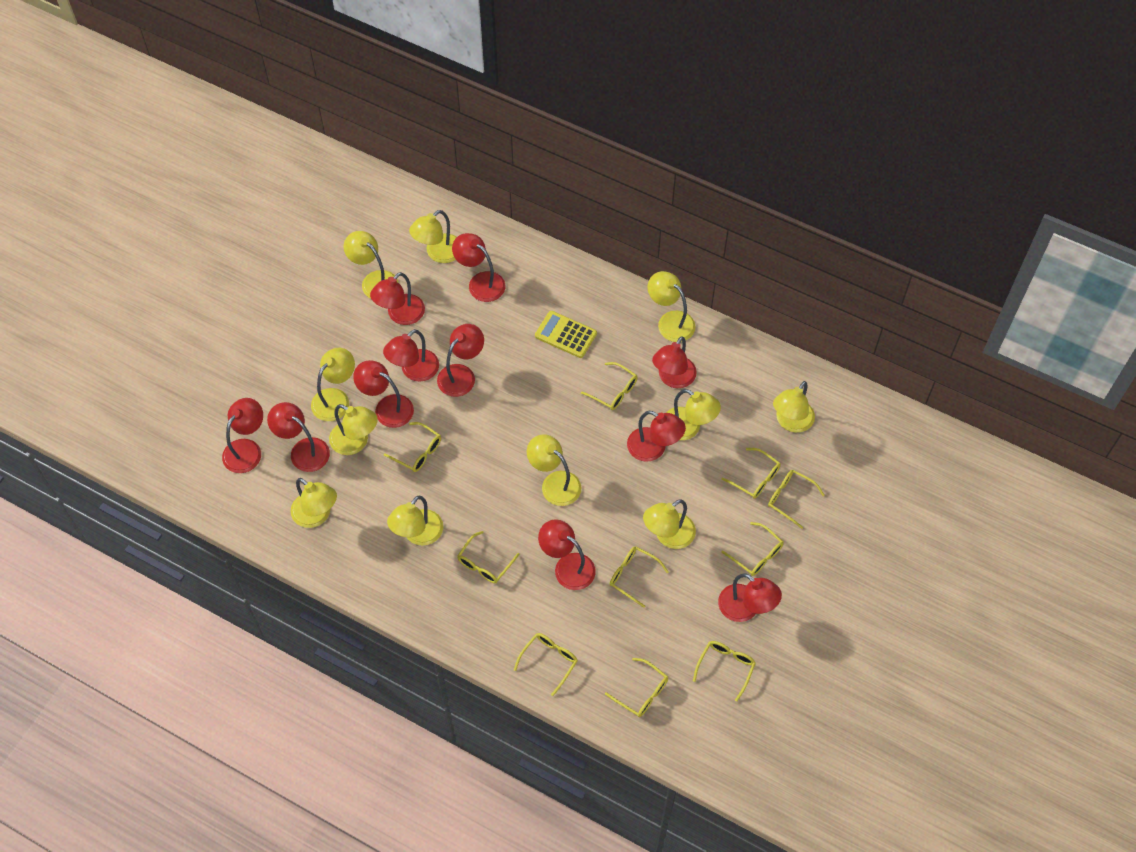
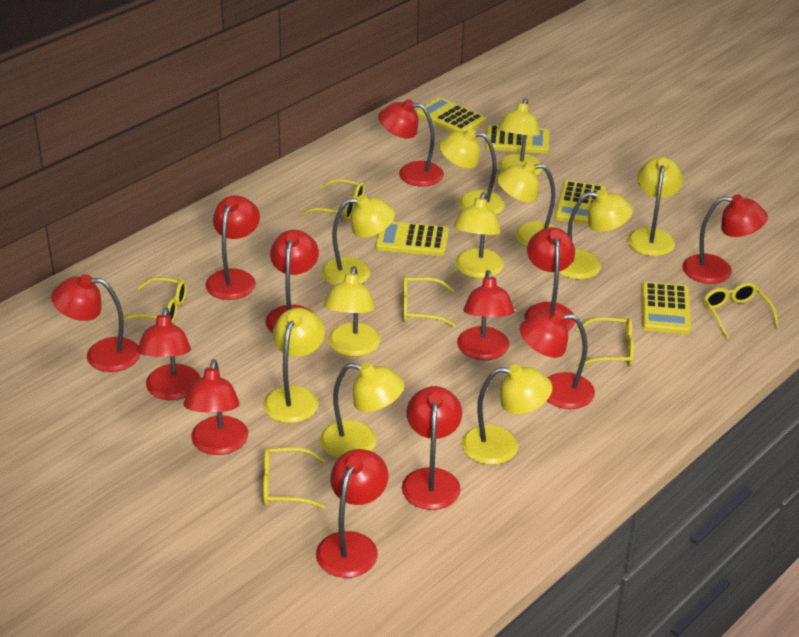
red lamp: [222,398,263,473] [267,402,330,472] [353,360,414,428] [370,272,425,325] [383,329,439,382] [437,324,484,397] [452,233,505,302] [538,519,596,590] [627,411,686,462] [652,336,697,388] [718,573,782,622] = 11 -> [51,274,141,372] [137,307,200,400] [183,359,248,455] [205,195,260,300] [265,230,319,333] [316,449,388,578] [378,99,444,187] [402,386,462,510] [457,270,515,360] [520,310,595,409] [525,227,575,331] [682,194,768,284] = 12
yellow calculator: [535,311,597,358] = 1 -> [375,222,449,256] [416,97,485,132] [485,125,549,154] [555,181,606,225] [642,282,691,334] = 5
yellow glasses: [384,422,441,472] [457,531,520,583] [514,633,577,696] [581,362,637,410] [605,658,668,717] [610,547,669,608] [693,641,756,702] [721,448,781,499] [721,522,783,576] [768,470,825,529] = 10 -> [123,277,187,323] [263,447,325,509] [302,179,365,221] [403,276,456,327] [576,317,634,367] [703,282,779,339] = 6

